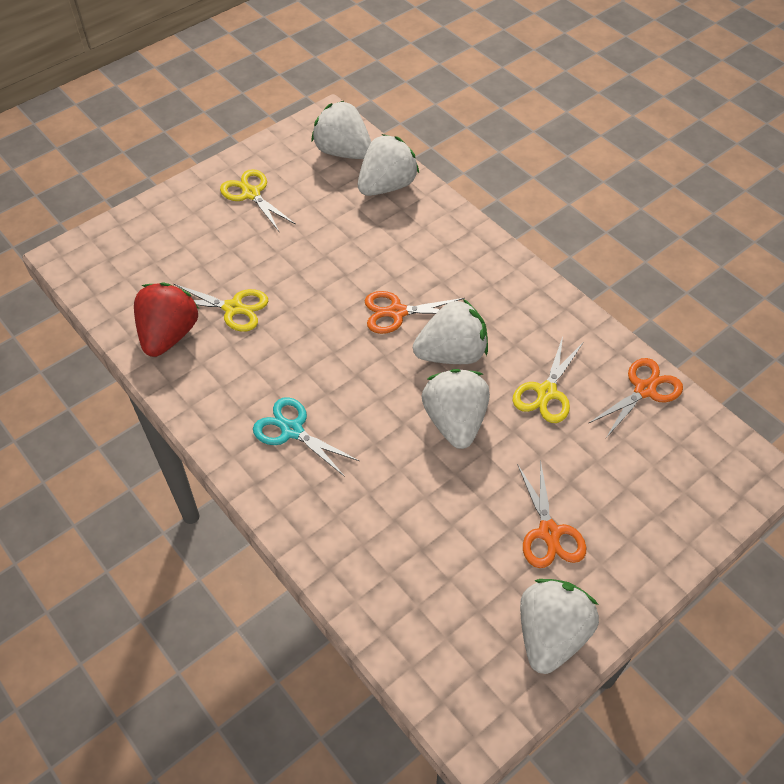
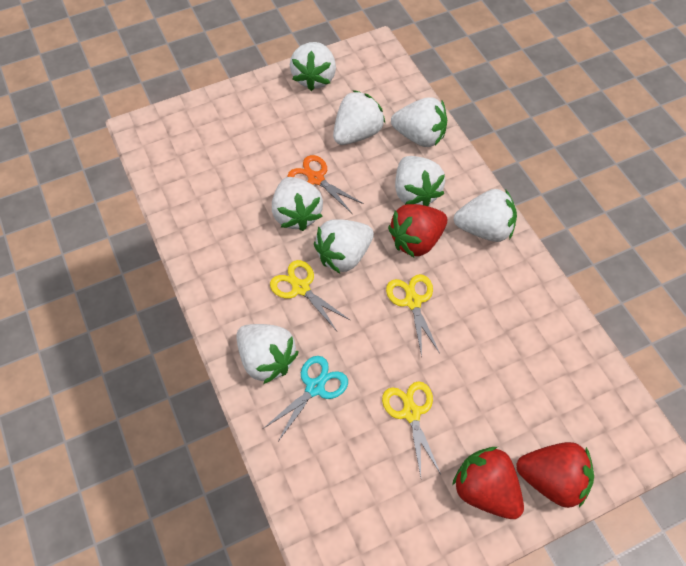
orange scissors: [365,291,465,334] [517,459,587,568] [588,358,683,438] = 3 -> [287,155,364,213] = 1
red strawberry: [134,282,199,357] = 1 -> [388,204,447,257] [452,447,524,519] [516,442,594,508] = 3
white strawberry: [312,101,371,159] [358,134,419,196] [413,299,488,364] [422,369,490,449] [520,579,599,674] = 5 -> [236,324,299,384] [272,177,323,231] [290,42,336,91] [314,219,374,273] [333,90,385,145] [391,97,447,147] [395,156,445,206] [454,189,517,242] = 8

